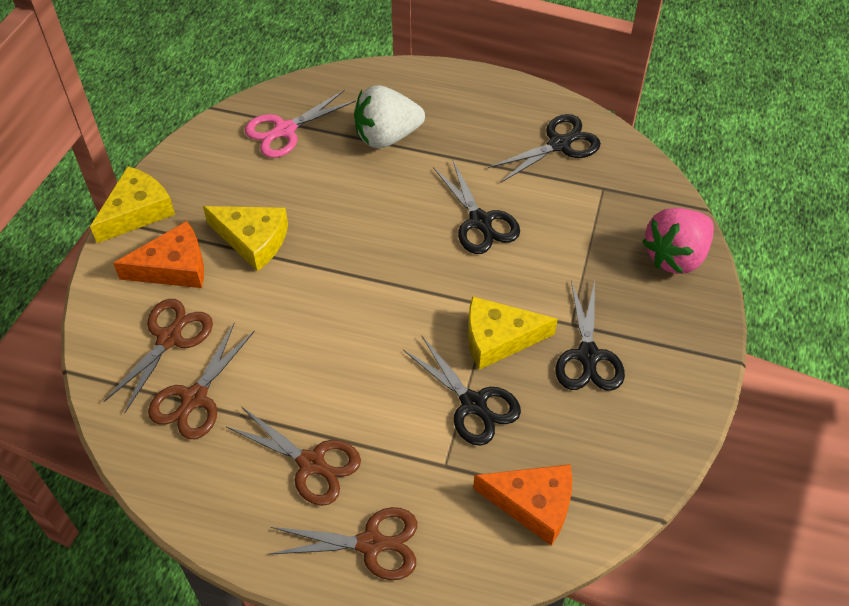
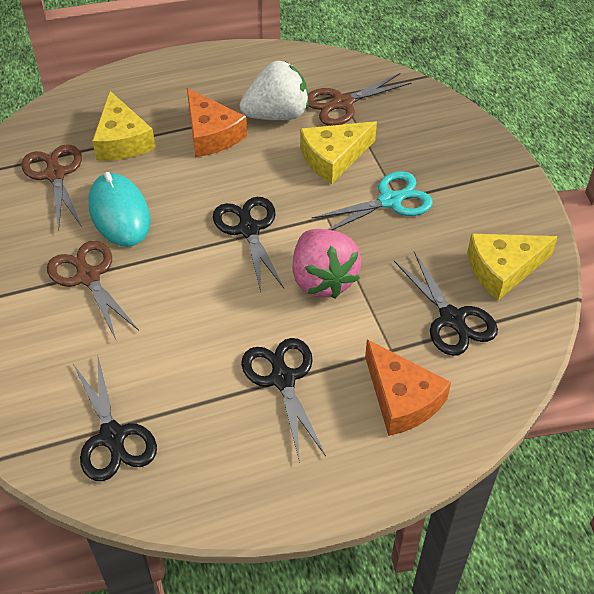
brown scissors: [103,299,213,413] [148,324,255,439] [227,407,361,506] [269,507,417,580] = 4 -> [21,144,82,231] [47,241,139,339] [308,73,411,126] = 3
pink scissors: [245,90,356,158] = 1 -> none = 0
turquoise mouse: none = 0 -> [88,172,151,247] = 1
turquoise scissors: none = 0 -> [311,171,433,230] = 1

